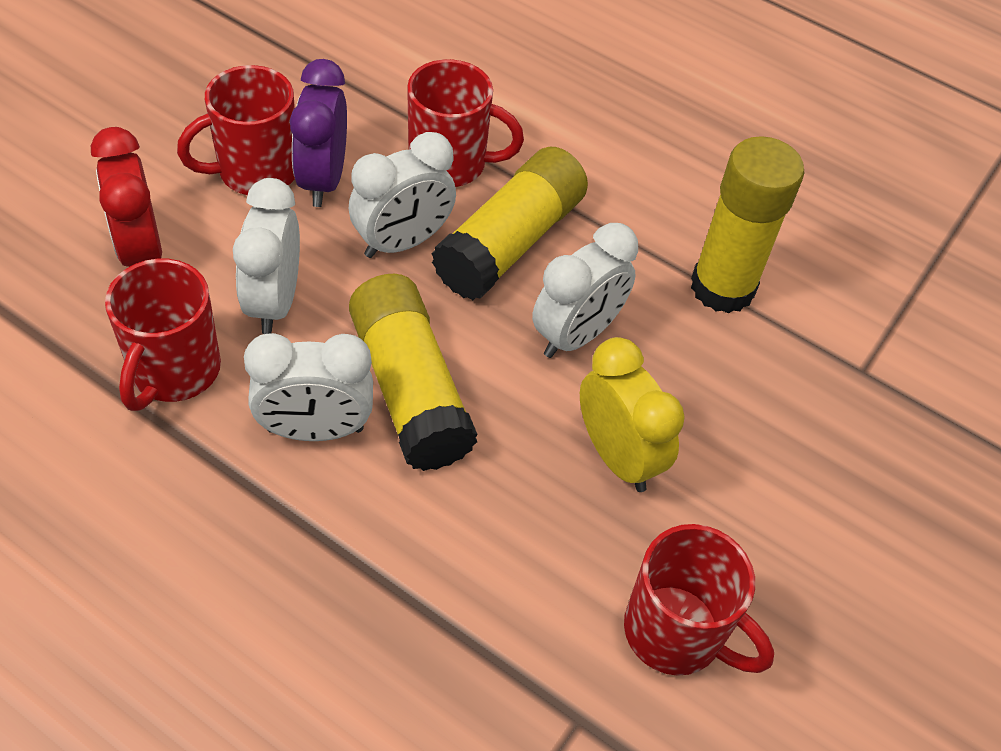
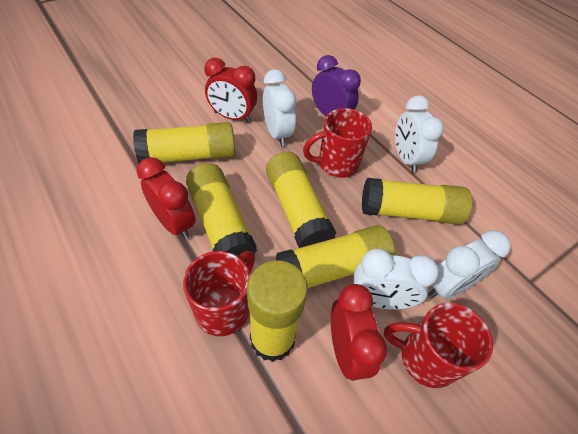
red clock: [91,127,162,267] = 1 -> [137,157,195,240] [205,58,257,123] [331,284,387,381] = 3
red mug: [105,259,221,411] [177,65,295,195] [407,59,524,187] [624,524,774,676] = 4 -> [183,251,255,336] [303,108,372,178] [384,303,493,388] = 3
yellow clock: [580,337,685,492] = 1 -> none = 0
yellow glue stick: [349,274,477,471] [431,147,588,300] [691,136,804,314] = 3 -> [133,122,235,163] [186,163,257,263] [247,260,308,362] [266,152,336,248] [276,225,395,288] [362,178,472,224] = 6

